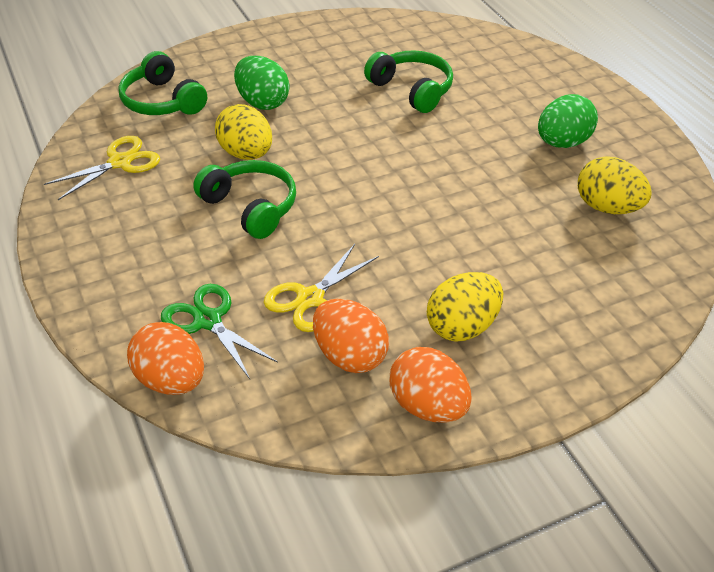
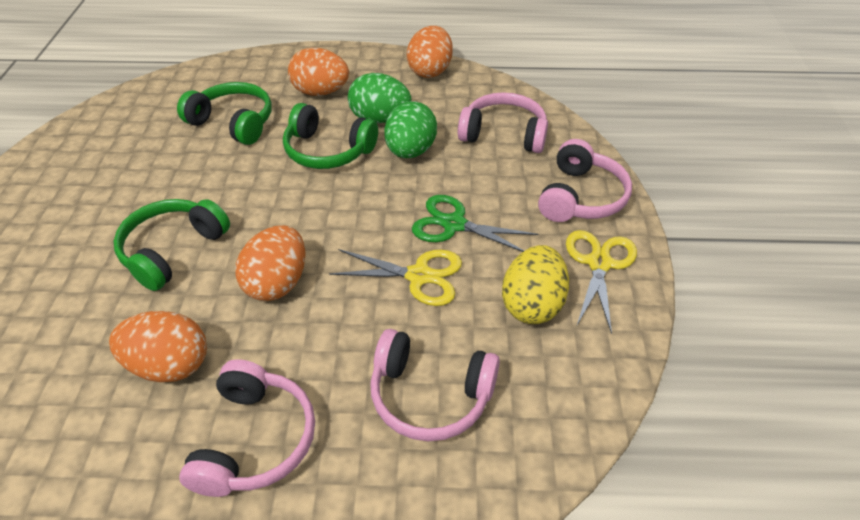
orange egg: [127,322,204,395] [313,299,389,373] [390,347,472,422] = 3 -> [109,311,207,382] [235,225,306,301] [288,48,349,96] [407,26,453,78] = 4
pink headphones: none = 0 -> [179,359,315,497] [370,329,500,441] [458,92,548,153] [538,139,632,222] = 4
yellow egg: [215,104,272,160] [427,272,503,341] [578,156,652,214] = 3 -> [502,245,569,324] = 1

